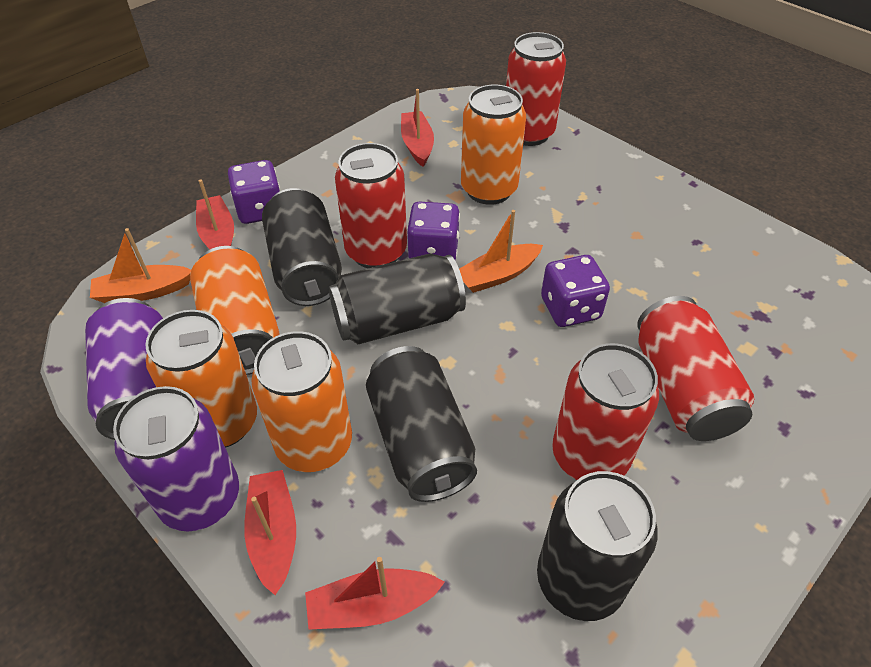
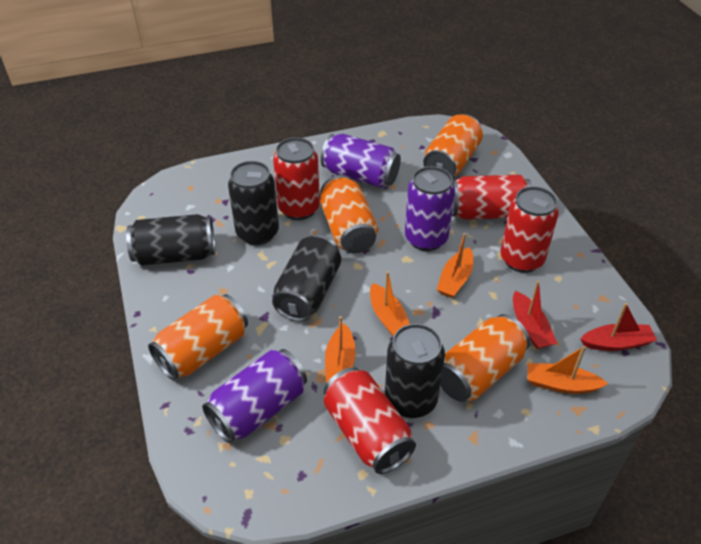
orange boat: [90,228,191,303] [459,210,543,293] = 2 -> [325,316,356,384] [370,271,410,337] [437,233,473,298] [527,346,608,394] = 4
purple can: [85,298,163,440] [113,386,239,531] = 2 -> [202,349,307,443] [321,134,401,188] [405,166,455,251] = 3
purple dice: [228,160,280,224] [407,201,460,260] [541,255,610,327] = 3 -> none = 0
red boat: [196,180,234,249] [244,470,296,595] [305,557,445,630] [401,89,434,167] = 4 -> [513,281,557,349] [580,303,657,351] = 2

